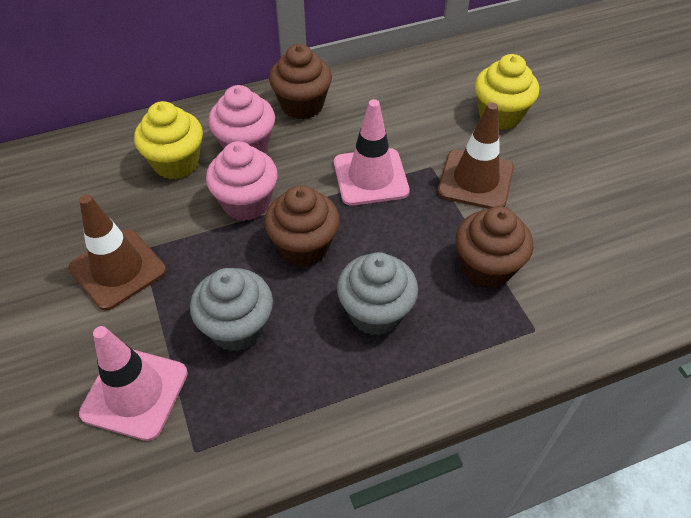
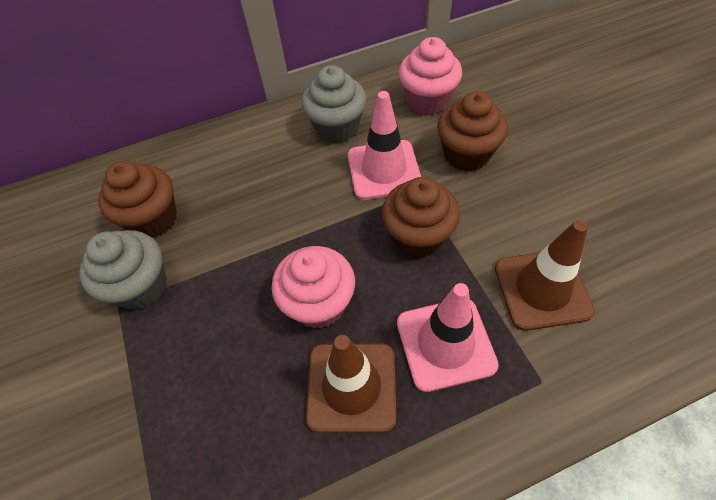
yellow cupcake: [134,101,203,179] [475,54,539,130] = 2 -> none = 0

